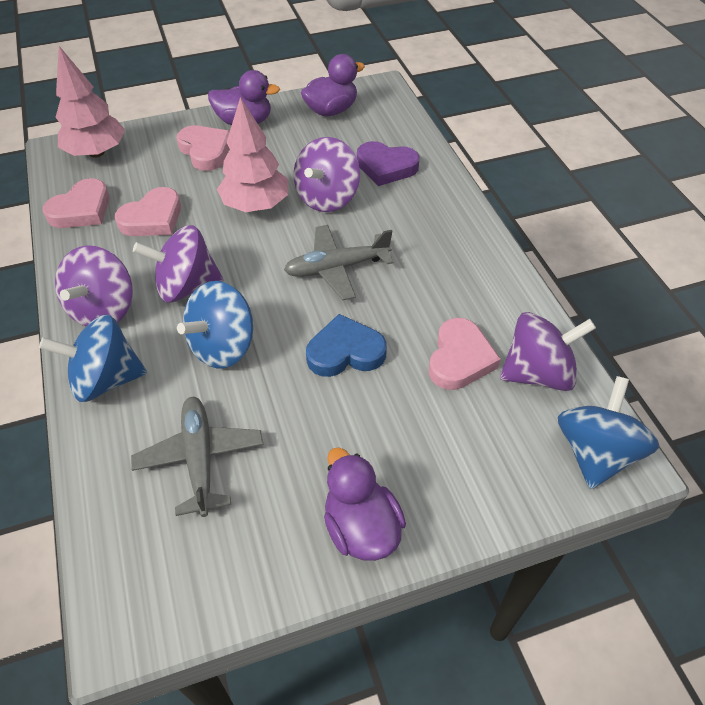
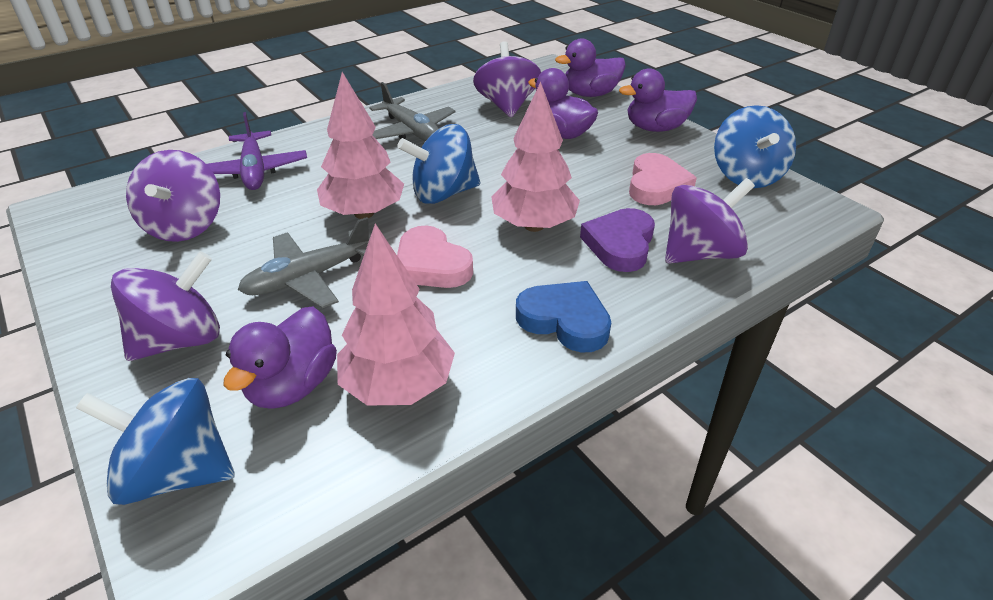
pink heart: [43,178,110,228] [115,187,181,236] [176,125,230,171] [429,318,501,390] = 4 -> [397,225,473,288] [629,153,697,205] = 2
pink tree: [56,46,125,158] [217,97,288,212] = 2 -> [317,72,404,219] [337,224,455,406] [491,82,580,232] = 3
purple duck: [208,70,280,125] [301,54,365,116] [324,447,406,561] = 3 -> [224,306,337,409] [528,68,598,139] [555,38,626,97] [619,68,697,132] = 4
purple plane: none = 0 -> [207,112,307,190] = 1

